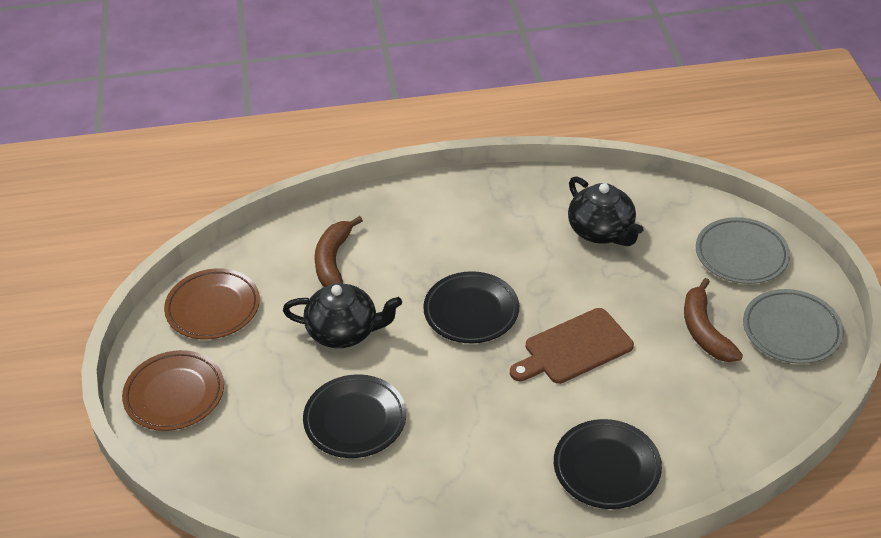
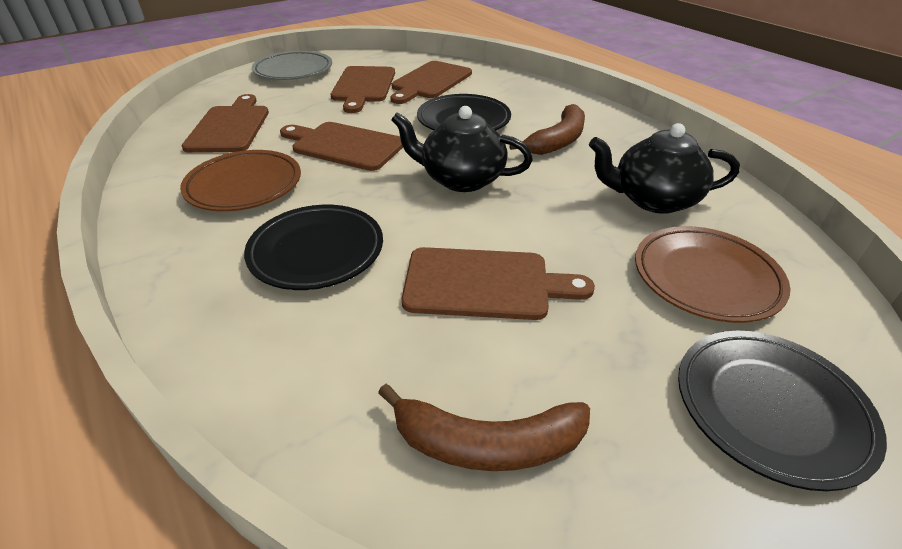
brown cutting board: [510,308,634,384] = 1 -> [182,94,269,153] [280,122,403,171] [330,66,395,113] [390,61,472,104] [402,247,595,320] = 5
grey plate: [696,217,790,284] [743,289,844,364] = 2 -> [252,51,332,80] = 1

